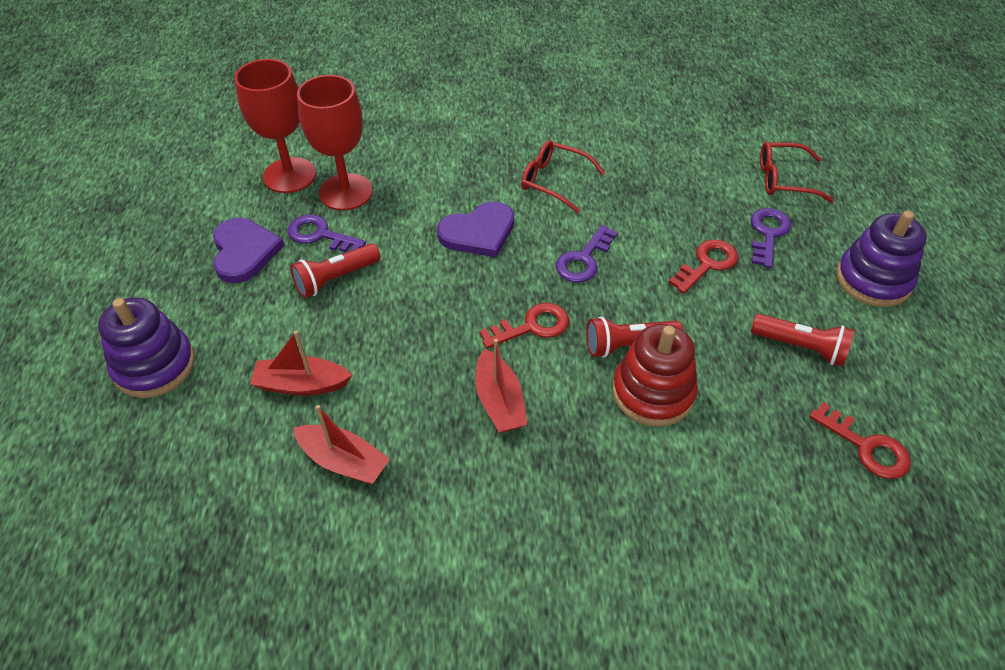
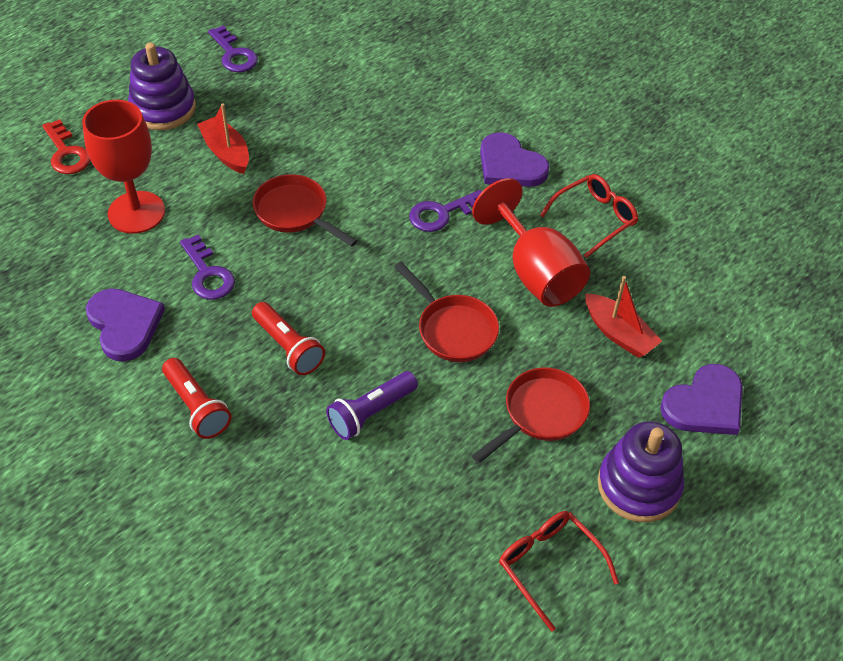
purple flashlight: none = 0 -> [326,371,418,440] = 1
purple heart: [213,218,284,283] [437,201,514,257] = 2 -> [86,289,165,361] [480,132,550,187] [660,364,743,435] = 3
red boat: [250,330,352,396] [293,405,390,484] [475,339,528,433] = 3 -> [197,104,249,174] [585,276,662,358] = 2
red flashlight: [290,244,381,298] [586,317,683,358] [751,314,854,367] = 3 -> [162,358,232,439] [252,302,325,375] = 2
red key: [479,303,569,349] [668,239,738,294] [809,402,911,479] = 3 -> [42,119,90,174] = 1
red pan: none = 0 -> [253,174,357,247] [394,262,499,362] [472,367,590,463] = 3
red stacking toy: [612,324,698,427] = 1 -> none = 0

